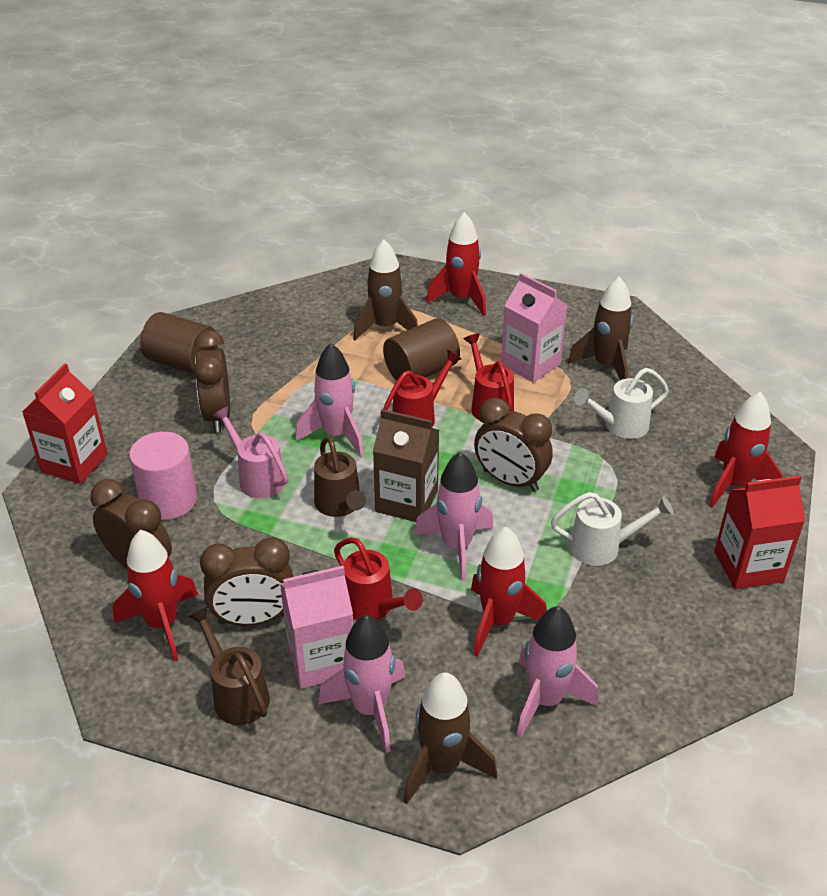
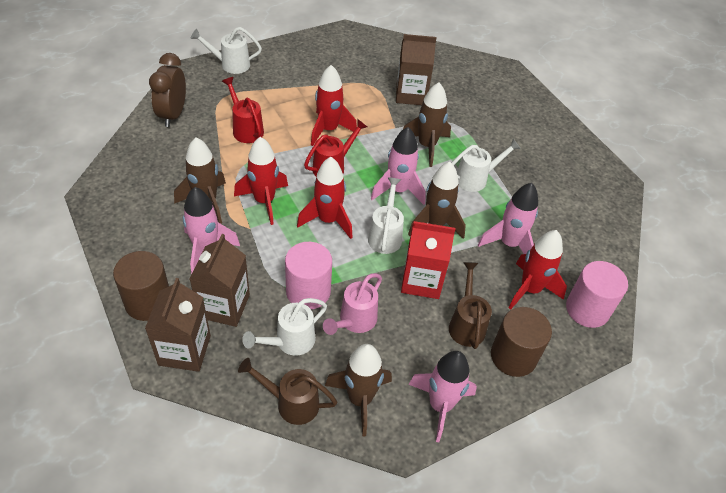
brown carton: [373,409,439,522] = 1 -> [145,278,211,372] [190,234,250,327] [396,34,437,105] = 3
brown clock: [90,479,172,568] [194,330,230,432] [200,537,293,626] [474,398,553,492] = 4 -> [149,53,186,127] = 1
brown rocket: [353,239,418,340] [403,673,497,804] [568,276,633,380] = 3 -> [174,137,226,224] [325,344,392,437] [403,82,451,167] [408,162,466,239] = 4
pink carton: [280,566,353,689] [501,273,568,383] = 2 -> none = 0
pink cylinder: [129,432,197,520] = 1 -> [285,242,332,310] [566,261,628,328] = 2
red carton: [22,364,108,484] [714,476,805,589] = 2 -> [401,221,456,299] = 1
red watering can: [334,537,423,620] [384,350,461,427] [464,333,514,420] = 3 -> [222,77,264,143] [304,119,367,177] = 2
white watering can: [551,492,674,566] [574,368,669,439] = 2 -> [191,27,262,74] [242,298,327,356] [368,177,404,254] [452,139,521,192] = 4

